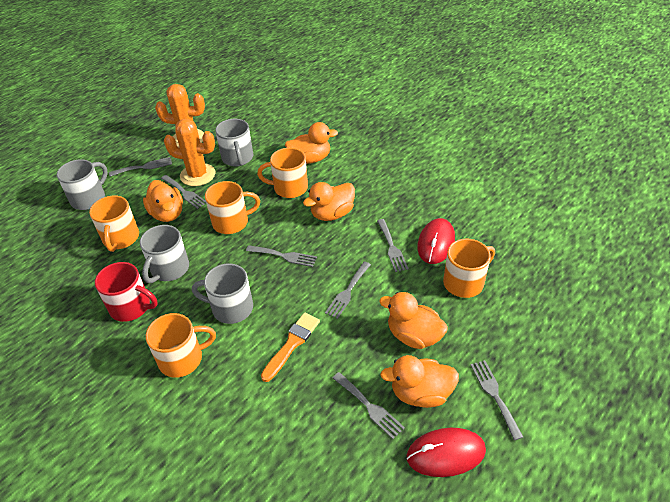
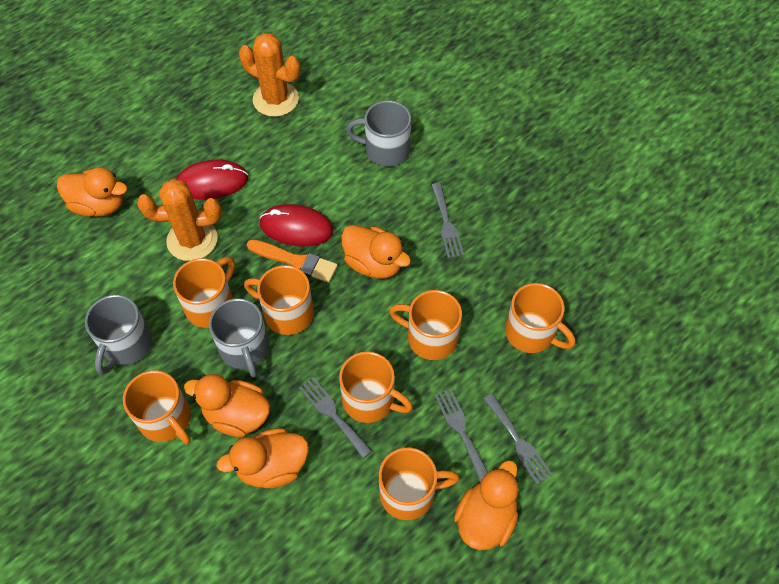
grey fork: [109,157,172,177] [161,175,206,209] [246,245,317,267] [325,261,371,319] [333,372,405,439] [377,219,409,272] [471,360,523,440] = 7 -> [299,377,372,458] [431,183,464,258] [435,389,488,483] [484,393,553,485] = 4
grey mug: [57,159,108,210] [140,225,189,283] [192,264,253,324] [215,119,253,166] = 4 -> [85,295,152,375] [209,298,269,378] [346,101,411,167] = 3
orange mug: [89,196,139,252] [146,313,216,378] [205,181,260,234] [257,148,308,198] [443,239,495,298] = 5 -> [123,370,191,444] [173,257,235,328] [244,265,314,335] [339,352,413,423] [379,448,460,520] [389,290,462,360] [505,283,575,353] = 7
red mug: [95,262,158,322] = 1 -> none = 0

